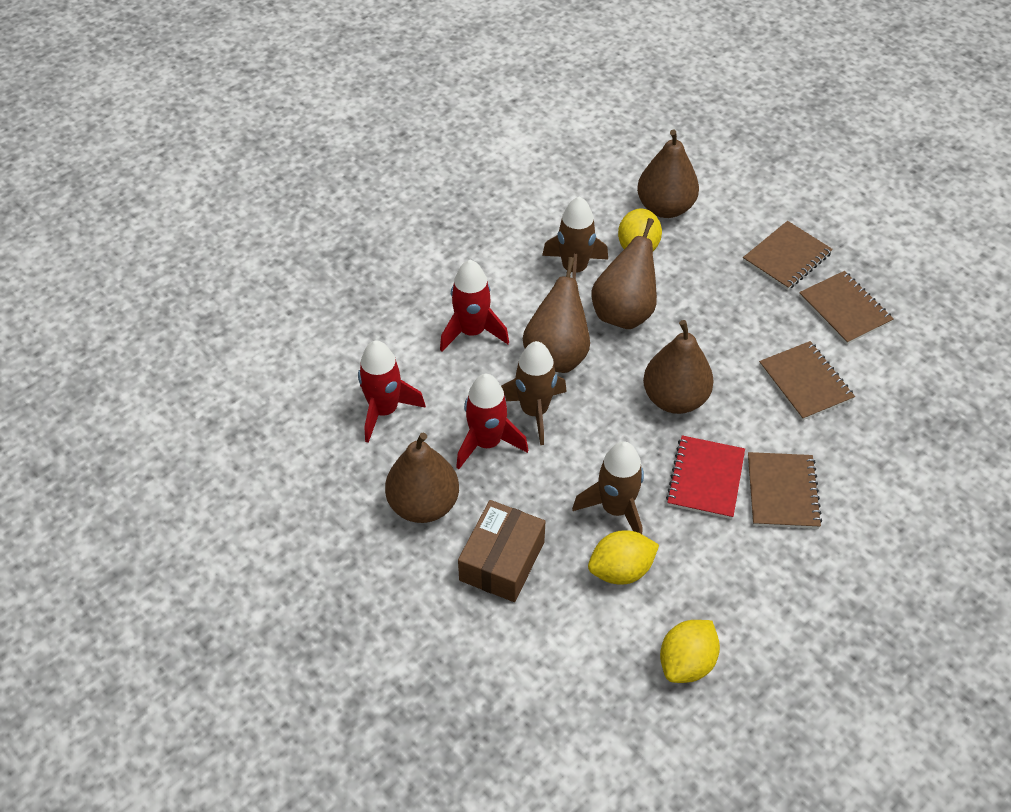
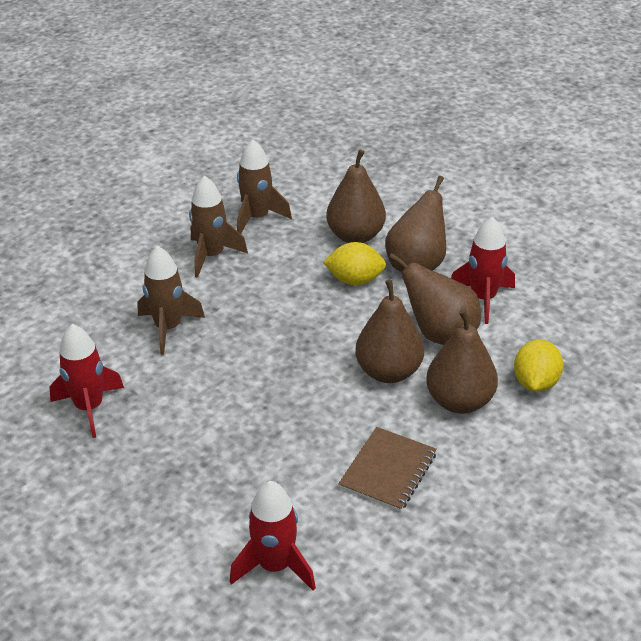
brown box: [458,500,545,602] = 1 -> none = 0
brown notebook: [743,221,833,290] [748,452,822,529] [759,341,855,421] [799,271,893,345] = 4 -> [338,427,437,512] = 1
red notebook: [666,435,745,519] = 1 -> none = 0
yellow lemon: [588,530,659,585] [618,209,662,251] [660,620,720,683] = 3 -> [323,242,386,285] [514,339,563,392] = 2

